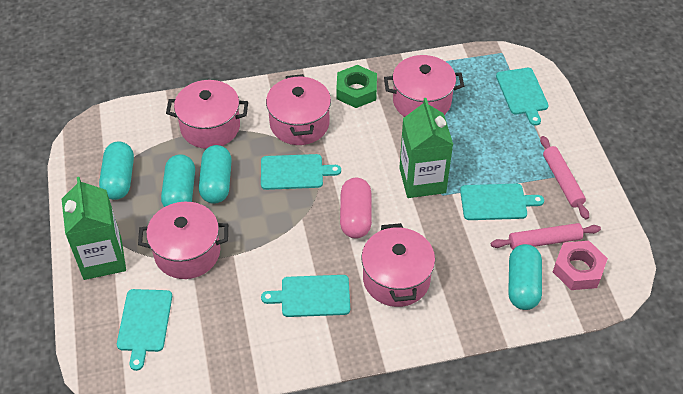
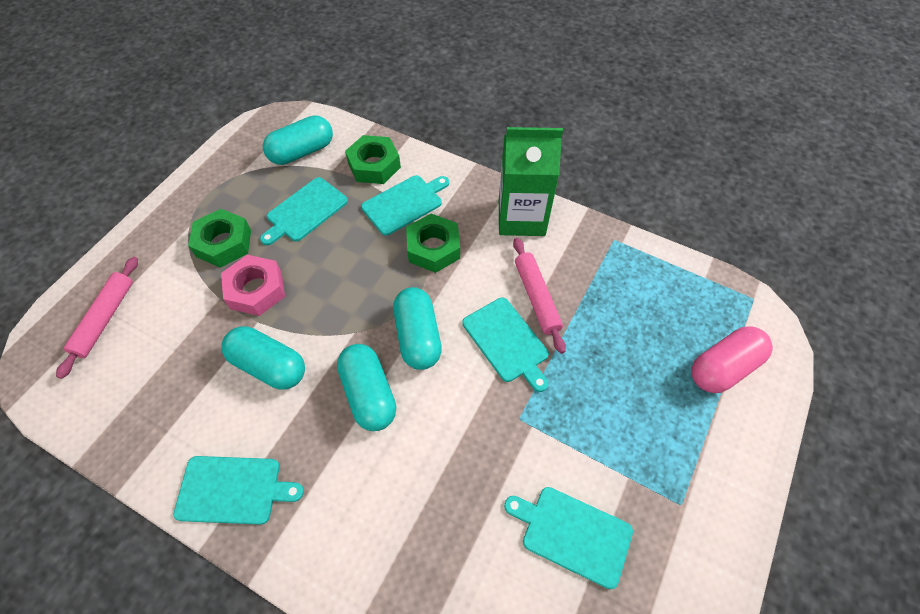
green carton: [62,177,126,280] [399,98,453,198] = 2 -> [499,127,563,236] = 1
green nut: [336,65,377,108] = 1 -> [188,209,251,268] [345,135,401,184] [406,214,460,273] = 3
pink pot: [138,202,228,279] [166,80,248,149] [266,74,331,145] [361,223,435,307] [384,55,464,117] = 5 -> none = 0

